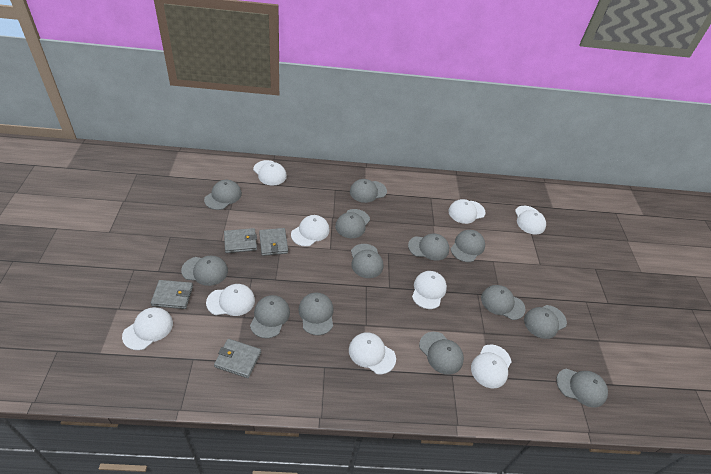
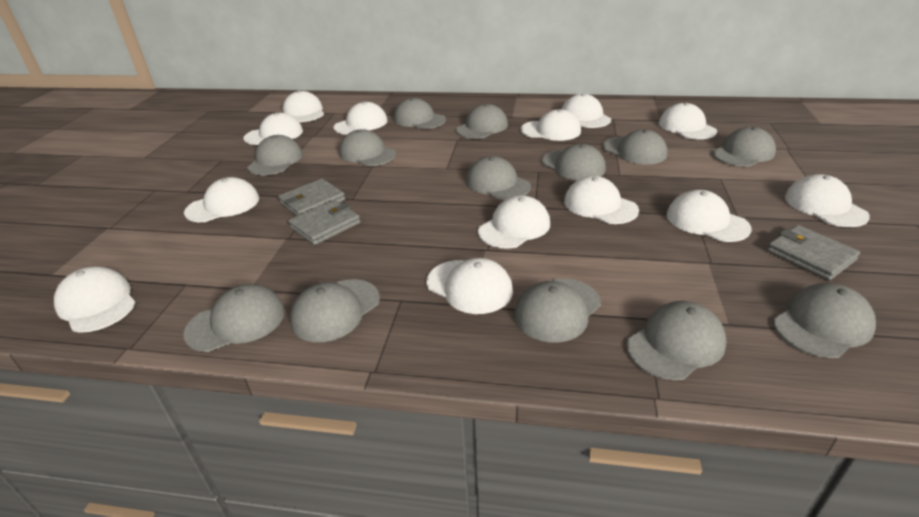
grey wallet: [151,280,193,309] [214,339,261,378] [224,228,257,253] [259,228,288,256] = 4 -> [278,179,345,216] [288,200,361,245] [767,225,860,280] = 3
white cap: [122,307,173,350] [206,284,255,316] [253,160,287,186] [291,215,330,247] [349,332,396,374] [412,271,447,309] [448,199,486,224] [471,344,512,388] [515,206,546,235] = 9 -> [54,266,136,333] [184,177,259,222] [244,112,303,145] [283,91,324,122] [334,102,388,135] [426,258,513,314] [478,195,550,249] [521,109,581,141] [562,94,611,128] [564,176,639,224] [659,103,717,139] [667,190,751,242] [785,174,870,227] = 13

